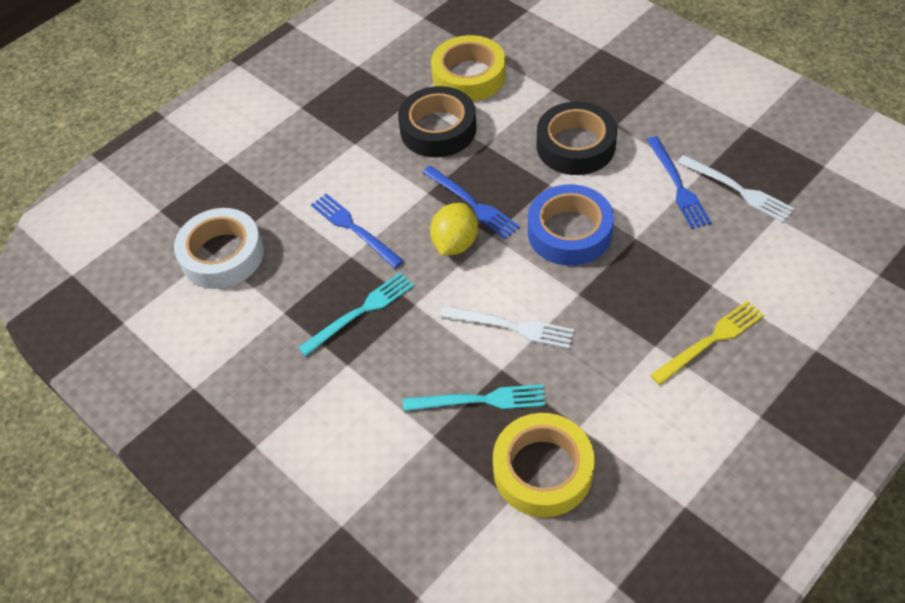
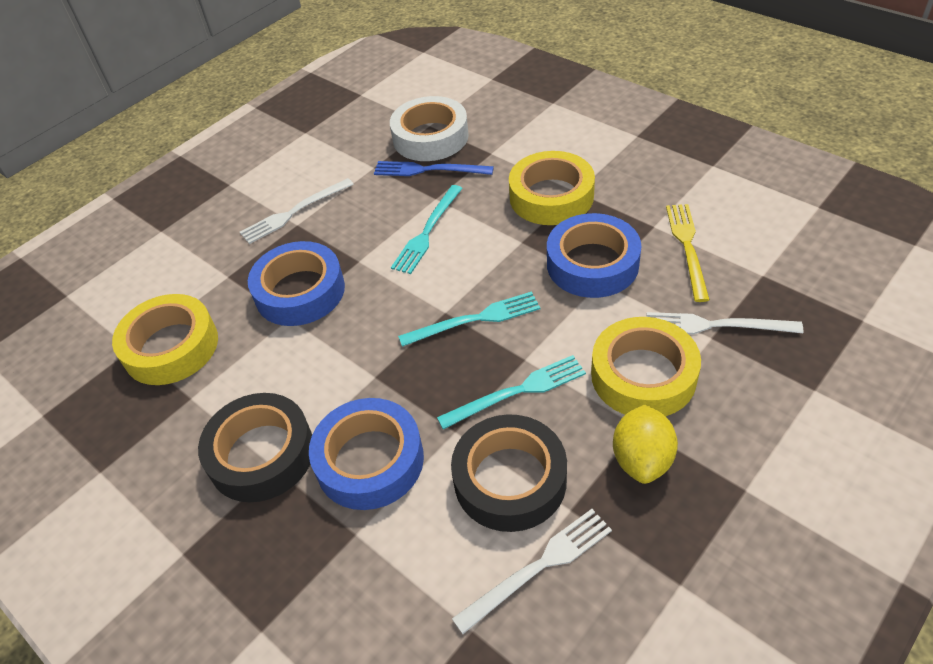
blue fork: [311,194,404,268] [422,166,520,239] [647,136,712,229] = 3 -> [374,161,494,176] = 1
blue tape: [528,184,614,266] = 1 -> [248,241,345,326] [309,398,424,510] [547,213,642,298] = 3
turquoise fork: [298,272,414,356] [403,384,546,411] = 2 -> [391,185,463,274] [398,291,541,347] [437,355,586,430] = 3
white fork: [440,306,574,349] [677,155,795,223] = 2 -> [240,178,354,244] [452,509,612,634] [647,312,803,334] = 3
yellow tape: [431,35,506,102] [493,413,594,517] = 2 -> [112,294,218,385] [509,151,595,225] [591,317,701,416] = 3

